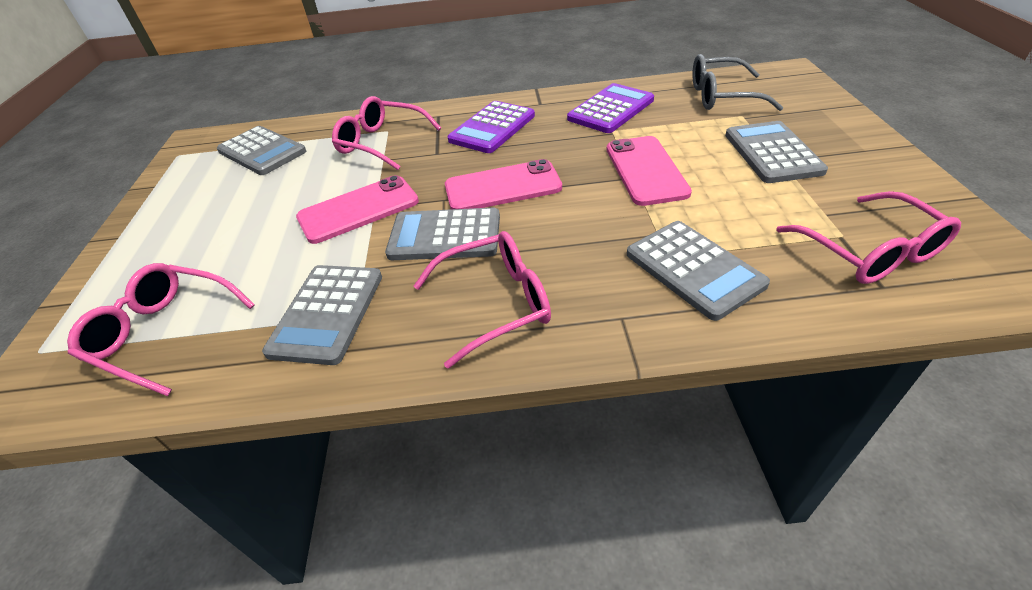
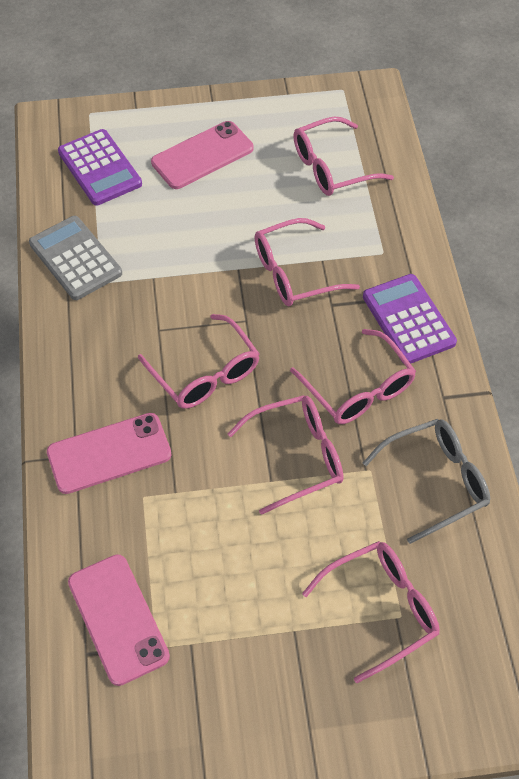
grey calculator: [217,126,306,175] [262,265,382,365] [385,208,500,260] [627,221,770,321] [725,121,828,183] = 5 -> [29,216,122,300] = 1
pink glasses: [67,263,255,396] [332,96,441,170] [414,231,551,369] [776,191,961,284] = 4 -> [138,314,260,409] [228,395,344,515] [254,218,360,306] [290,329,416,424] [293,117,394,196] [302,541,440,683] = 6

